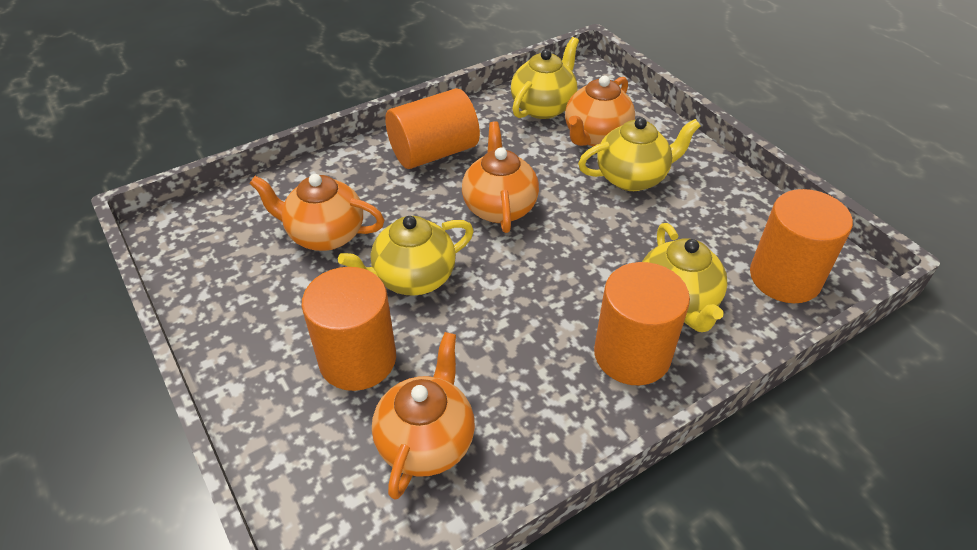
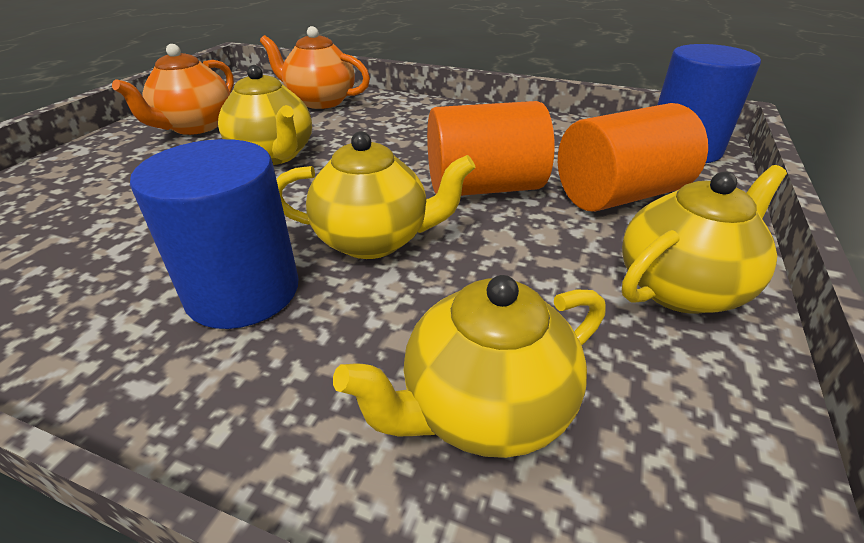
blue cylinder: none = 0 -> [130,139,299,329] [657,44,761,163] = 2
orange cylinder: [302,267,396,391] [385,88,480,169] [594,262,690,385] [750,189,853,303] = 4 -> [427,101,555,196] [558,103,708,212] = 2
orange teapot: [249,174,384,251] [372,332,475,500] [462,121,539,233] [565,75,635,147] = 4 -> [112,44,234,135] [260,26,370,109] = 2

